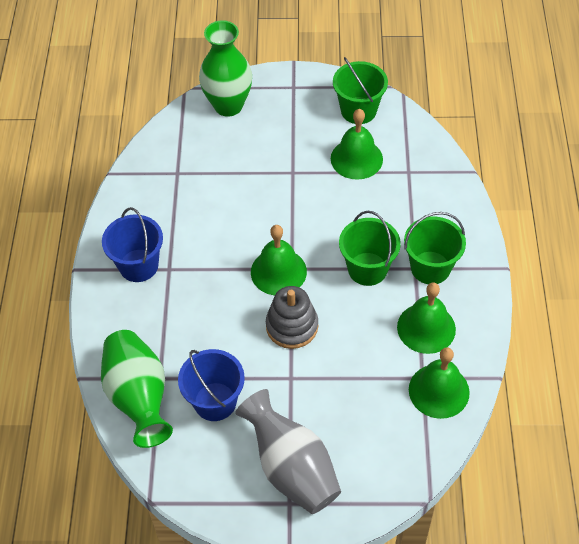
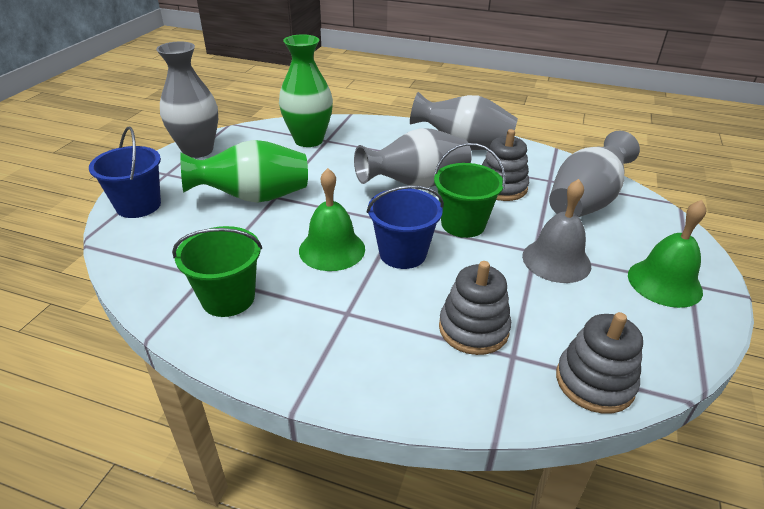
green bell: [251,225,307,296] [331,109,383,180] [397,283,456,354] [409,347,470,419] = 4 -> [299,168,365,271] [628,200,706,308] = 2
green bucket: [333,57,388,124] [339,211,401,286] [404,212,466,284] = 3 -> [172,226,262,317] [434,143,506,238] = 2
grey bell: none = 0 -> [522,179,591,283] = 1
grey stacking toy: [266,286,318,349] = 1 -> [439,261,511,355] [482,129,529,201] [556,312,643,414] = 3
grey vase: [235,389,341,514] = 1 -> [156,42,218,158] [354,128,472,188] [410,92,518,150] [549,130,640,217] = 4

